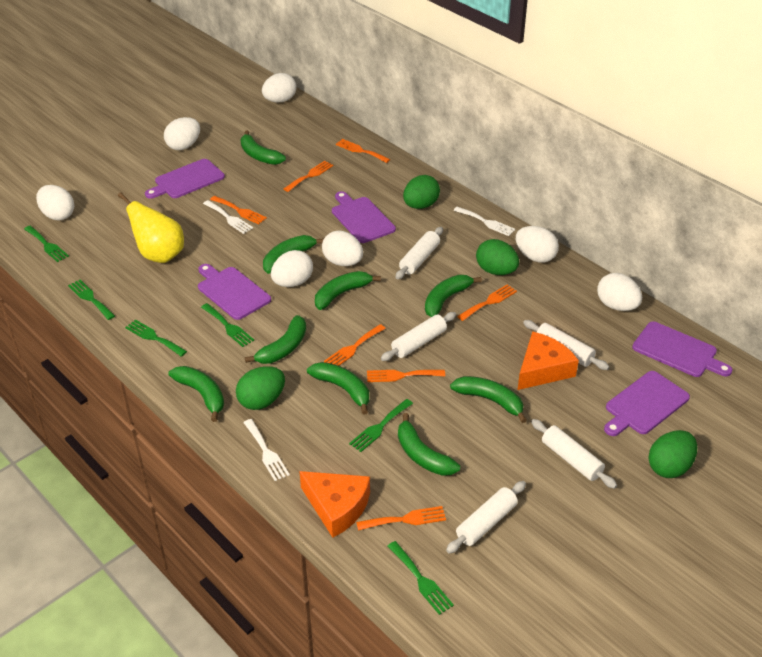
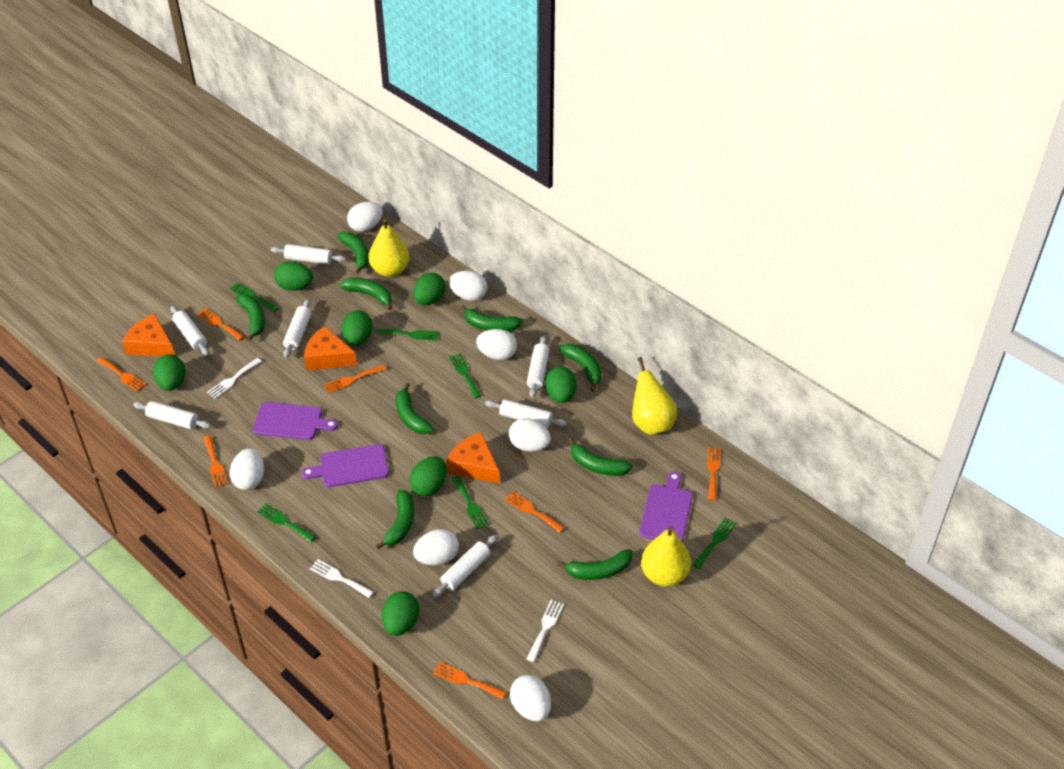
green egg: [236,366,285,410] [403,175,440,209] [476,239,519,275] [648,430,697,478] = 4 -> [153,354,185,391] [274,261,313,291] [342,310,373,345] [382,591,419,636] [409,456,447,497] [413,273,446,305] [545,366,577,403] = 7
orange cheese: [299,471,370,538] [517,331,579,390] = 2 -> [122,313,175,356] [304,326,357,370] [446,432,500,484] = 3
purple cutting board: [145,159,225,199] [198,264,271,320] [332,191,396,243] [604,371,690,436] [632,321,733,377] = 5 -> [253,402,338,440] [301,444,389,487] [639,472,692,542] = 3
white rolling pin: [381,312,456,361] [395,227,443,279] [446,481,526,554] [523,320,609,370] [531,419,617,489] = 5 -> [133,401,211,430] [170,306,209,356] [271,244,346,265] [283,299,311,358] [432,535,498,598] [485,399,567,428] [527,336,549,398] = 7
yellow pear: [118,192,184,263] = 1 -> [368,219,410,277] [632,357,677,435] [641,526,691,586] = 3

